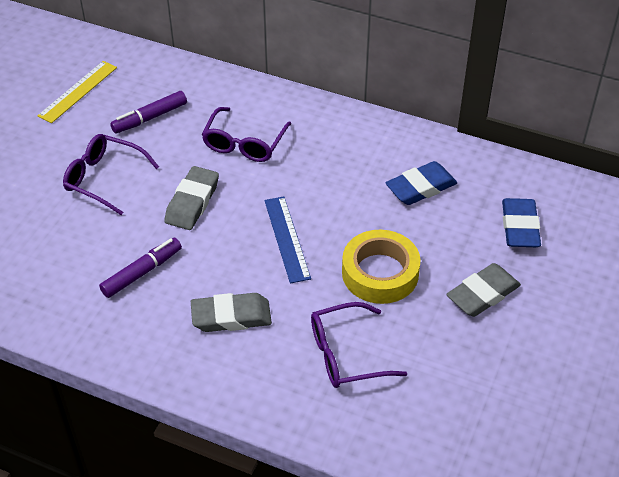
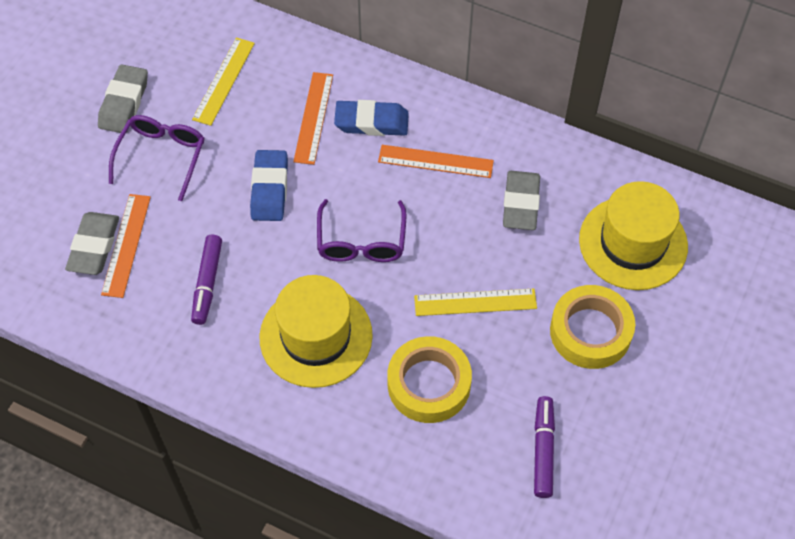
blue ruler: [264,196,311,284] = 1 -> none = 0
orange ruler: none = 0 -> [101,194,151,298] [293,72,333,165] [378,145,494,178] = 3
purple glasses: [63,134,159,215] [202,107,291,162] [311,302,407,388] = 3 -> [109,115,204,201] [317,199,406,262] = 2
yellow hat: none = 0 -> [260,275,373,388] [579,181,688,290] = 2
yellow ruler: [37,61,117,123] = 1 -> [192,37,255,126] [414,288,537,316] = 2
yellow tape: [342,230,421,304] = 1 -> [387,336,472,423] [550,285,635,369] = 2

